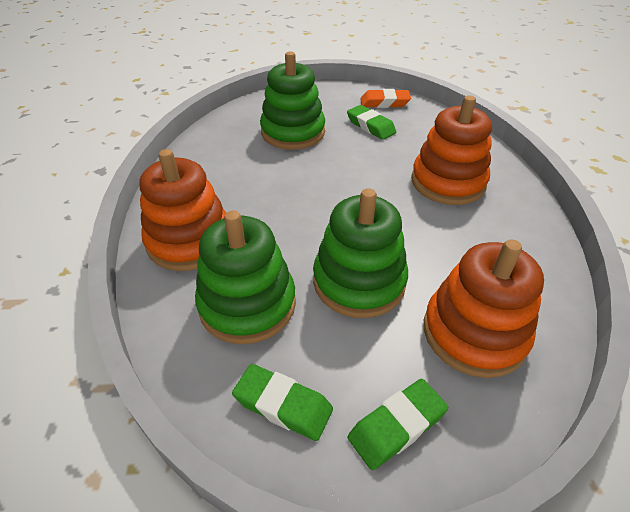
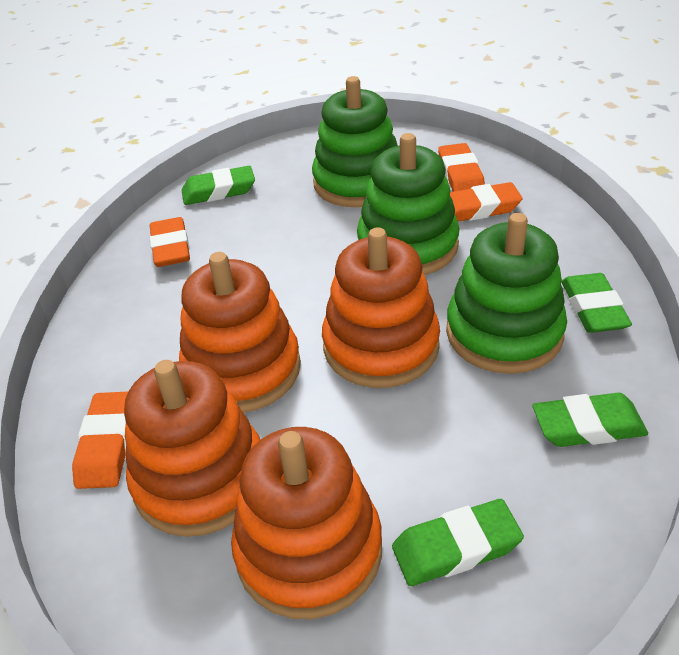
green eraser: [232,364,333,441] [347,105,396,140] [348,379,448,470] = 3 -> [181,166,255,205] [392,499,524,586] [532,393,648,447] [562,273,632,333] = 4
orange eraser: [360,89,411,108] = 1 -> [72,392,128,489] [150,217,190,267] [438,143,485,192] [450,182,523,222] = 4
orange stacking toy: [139,149,226,271] [411,95,492,205] [424,239,544,378] = 3 -> [124,360,260,537] [179,252,301,413] [231,427,382,619] [322,227,440,388] = 4

